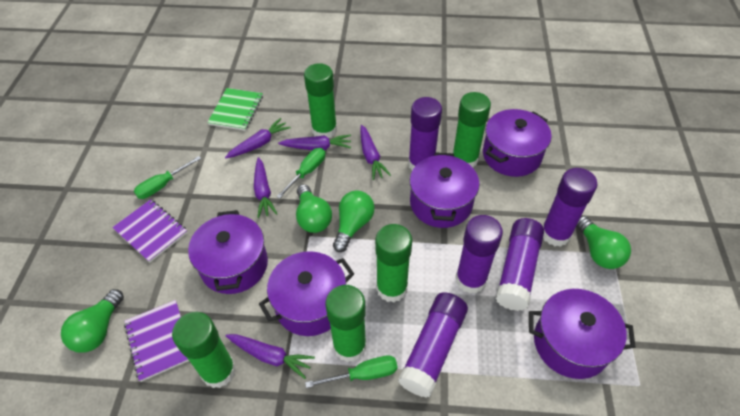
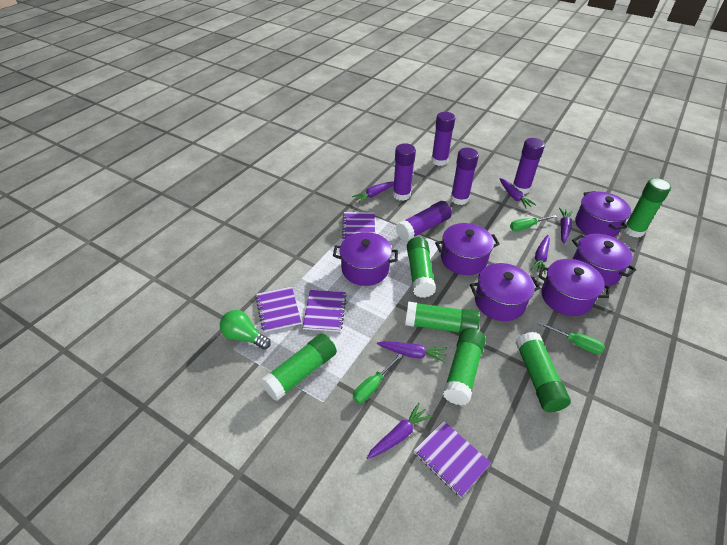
green glue stick: [172,312,236,388] [304,63,337,138] [325,285,366,362] [375,224,412,303] [453,92,491,168] = 5 -> [261,333,337,401] [405,302,480,333] [407,237,436,298] [443,328,486,405] [515,332,571,412] [624,178,671,238] = 6
green light bulb: [61,289,124,353] [296,184,332,233] [333,190,375,252] [576,216,631,269] = 4 -> [220,310,271,349] = 1
green notebook: [207,88,263,131] = 1 -> none = 0
purple carrot: [225,118,291,158] [226,334,315,379] [254,157,278,218] [278,135,351,150] [360,125,391,180] = 5 -> [352,181,394,203] [367,403,432,459] [377,341,447,362] [499,178,536,209] [530,235,550,274] [559,208,573,244] = 6
purple notebook: [112,199,188,262] [124,300,189,382] = 2 -> [255,286,301,332] [302,290,347,332] [342,212,375,241] [414,421,491,498] = 4
purple pot: [188,210,268,294] [259,251,354,336] [410,152,479,228] [483,109,552,177] [529,289,635,379] = 5 -> [333,232,398,286] [435,223,500,275] [470,263,540,321] [538,259,610,316] [572,234,636,286] [575,191,631,237] = 6

